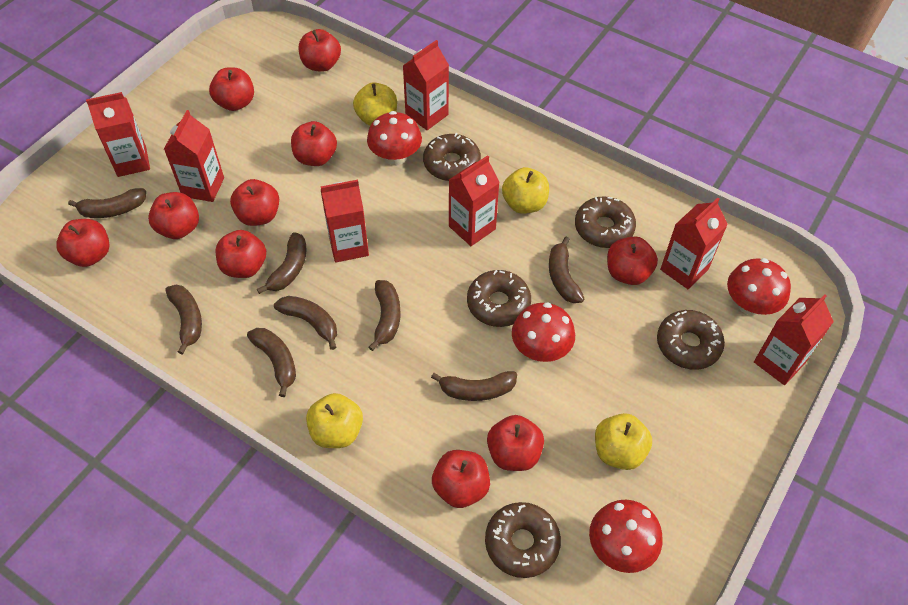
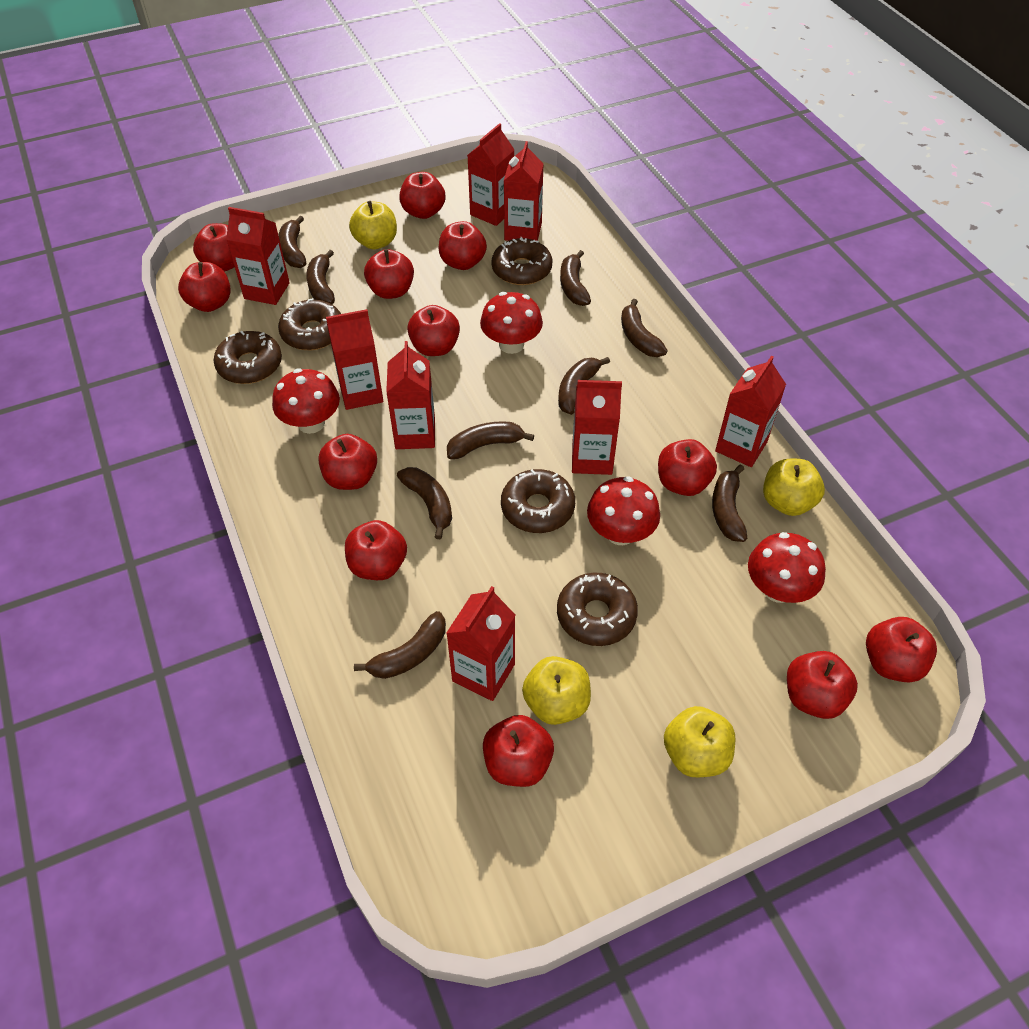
brown banana: [68,188,146,218] [165,285,202,355] [247,328,296,397] [257,232,307,294] [274,296,337,350] [368,280,401,351] [431,371,517,401] [549,237,584,303] = 8 -> [278,216,306,268] [306,250,335,304] [354,611,446,679] [397,467,452,539] [447,421,534,459] [558,357,610,415] [560,250,591,306] [621,299,667,357] [712,464,747,542] = 9
red apple: [56,219,110,267] [148,192,199,239] [209,67,254,111] [216,230,266,278] [230,179,279,226] [291,121,337,166] [299,29,341,72] [432,450,490,508] [487,415,544,471] [607,236,658,285] = 10 -> [178,262,231,312] [193,223,235,272] [318,434,377,490] [345,520,407,580] [364,249,414,299] [399,172,445,219] [407,305,460,356] [439,221,487,270] [483,715,554,787] [658,439,717,496] [787,651,858,719] [866,617,937,682] = 12
red carton: [86,92,150,177] [164,110,224,202] [321,180,369,263] [403,40,449,130] [449,155,500,246] [660,198,728,289] [754,294,834,385] = 7 -> [226,207,290,305] [326,309,383,410] [386,341,435,449] [447,586,515,701] [468,123,515,226] [504,141,544,241] [572,380,622,475] [715,356,786,467] = 8

